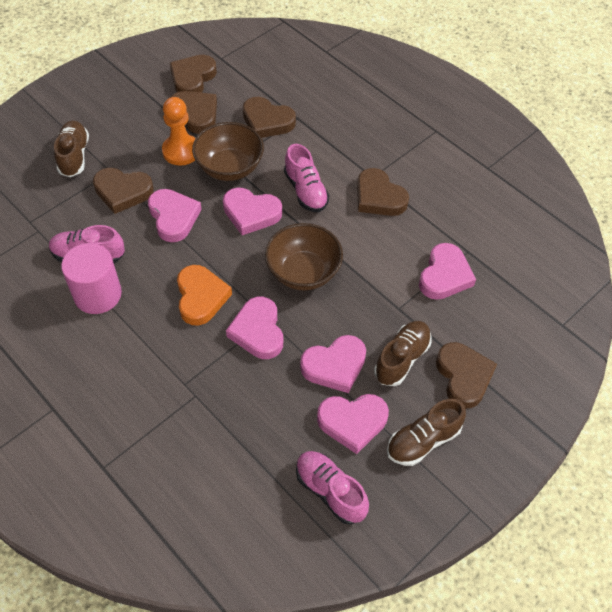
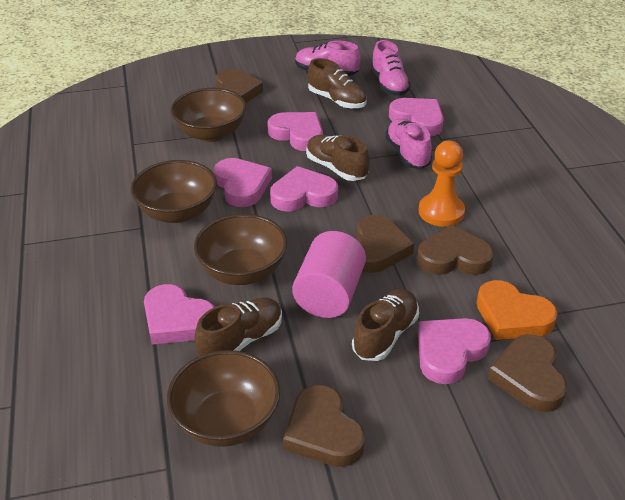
brown bowl: [192,122,264,181] [265,223,343,290] = 2 -> [131,160,217,223] [167,350,280,447] [171,88,246,142] [194,214,287,285] = 4
brown heart: [93,168,154,214] [170,55,217,93] [170,91,217,134] [243,97,296,138] [357,168,409,216] [436,342,497,408] = 6 -> [216,69,263,103] [283,385,365,467] [357,215,414,273] [417,225,494,275] [488,334,567,412] = 5
brown shoe: [54,121,89,177] [374,321,432,386] [387,399,466,466] = 3 -> [195,297,282,356] [306,135,370,181] [308,58,367,109] [352,289,419,361] = 4

